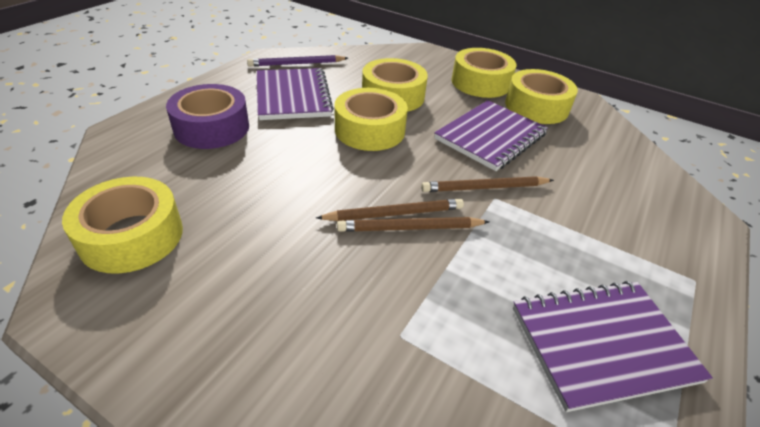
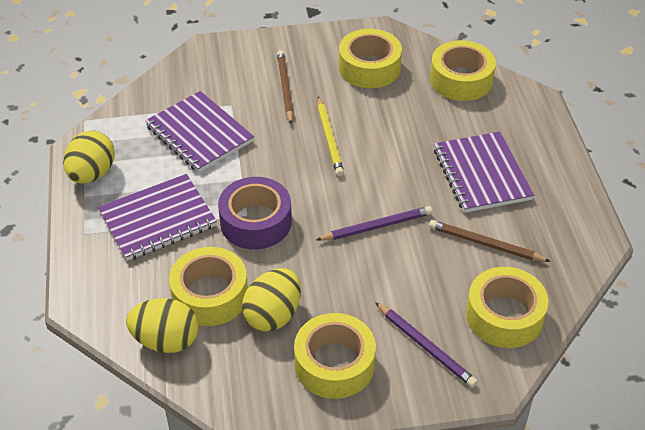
brown pencil: [316,198,464,221] [337,217,489,232] [421,176,554,192] = 3 -> [277,50,294,124] [429,220,551,262] = 2
purple pencil: [247,55,348,67] = 1 -> [316,206,433,241] [375,302,478,388] = 2
yellow egg: none = 0 -> [63,130,115,184] [126,298,199,353] [242,268,301,331] = 3
yellow pencil: none = 0 -> [317,96,344,176] = 1

